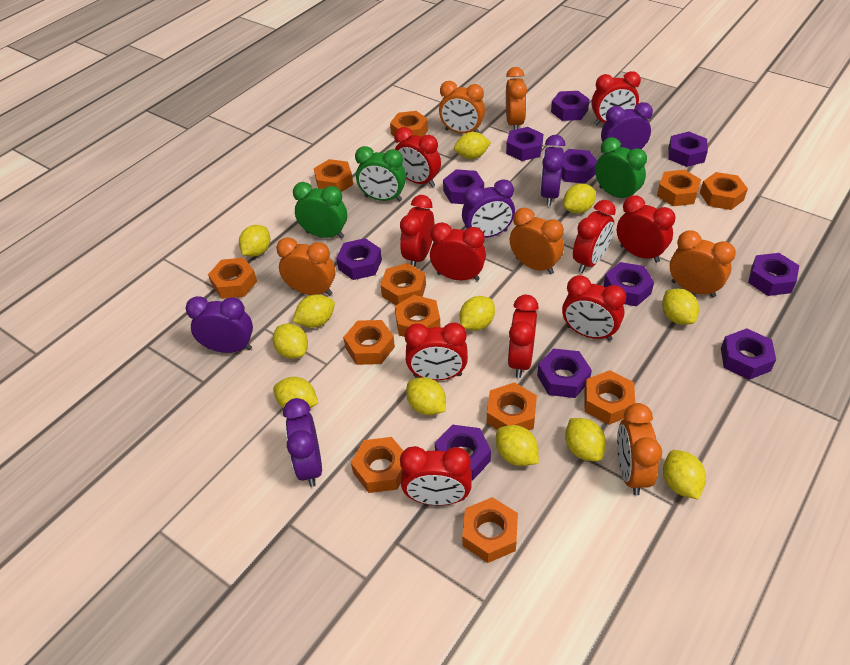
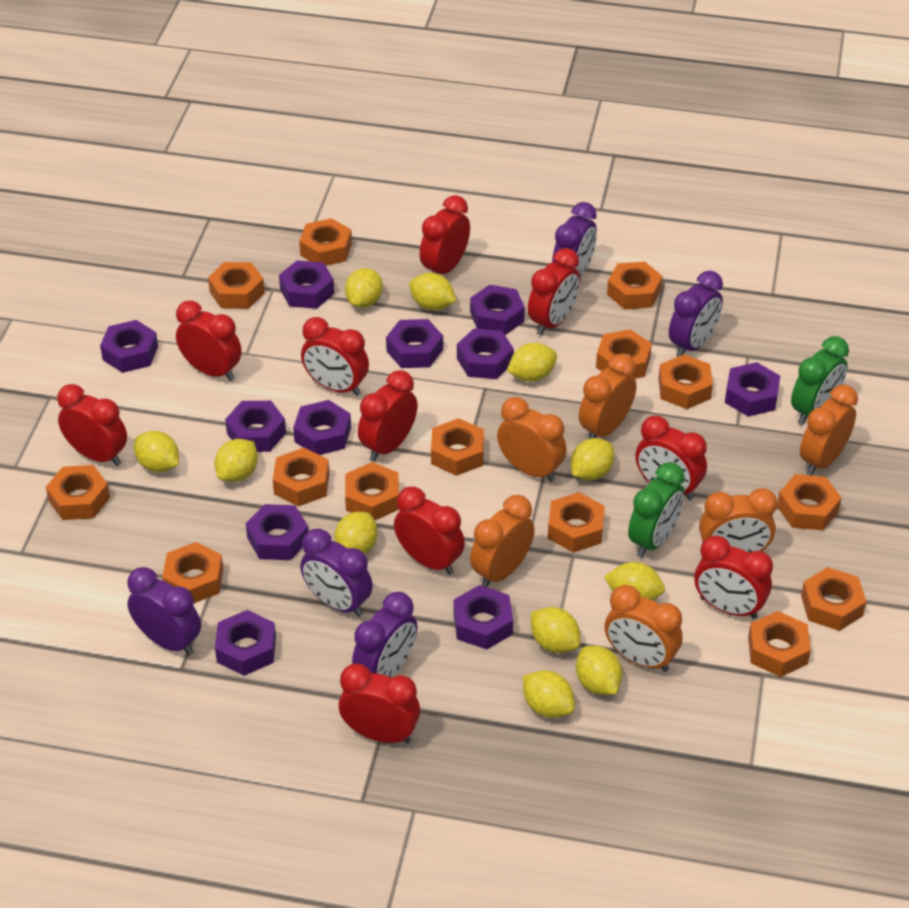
green clock: [293,182,347,239] [355,146,406,201] [595,137,647,198] = 3 -> [628,462,685,558] [791,336,849,425] = 2
orange nut: [208,258,257,299] [314,159,353,192] [343,320,395,365] [351,437,403,493] [381,263,426,305] [390,111,428,137] [395,295,441,337] [462,497,518,563] [487,382,537,430] [584,370,635,425] [657,170,701,206] [700,172,748,210] = 12 -> [46,465,110,520] [162,542,223,603] [208,262,265,309] [273,448,329,506] [299,218,352,266] [345,462,399,520] [431,418,484,476] [548,492,605,553] [596,329,652,379] [607,261,663,310] [658,354,713,409] [748,611,811,677] [777,474,842,530] [801,567,866,631] = 14
yellow lemon: [239,225,270,257] [272,323,308,359] [273,377,318,409] [293,295,335,328] [406,377,446,415] [454,132,491,159] [460,296,495,331] [496,425,539,466] [563,183,596,214] [565,418,606,461] [662,289,699,325] [663,450,706,499] = 12 -> [134,431,179,472] [215,439,258,482] [334,512,378,554] [345,268,383,308] [409,273,456,310] [507,343,557,382] [523,670,575,718] [531,607,581,653] [571,438,614,481] [576,646,622,695] [604,562,665,601] = 11

